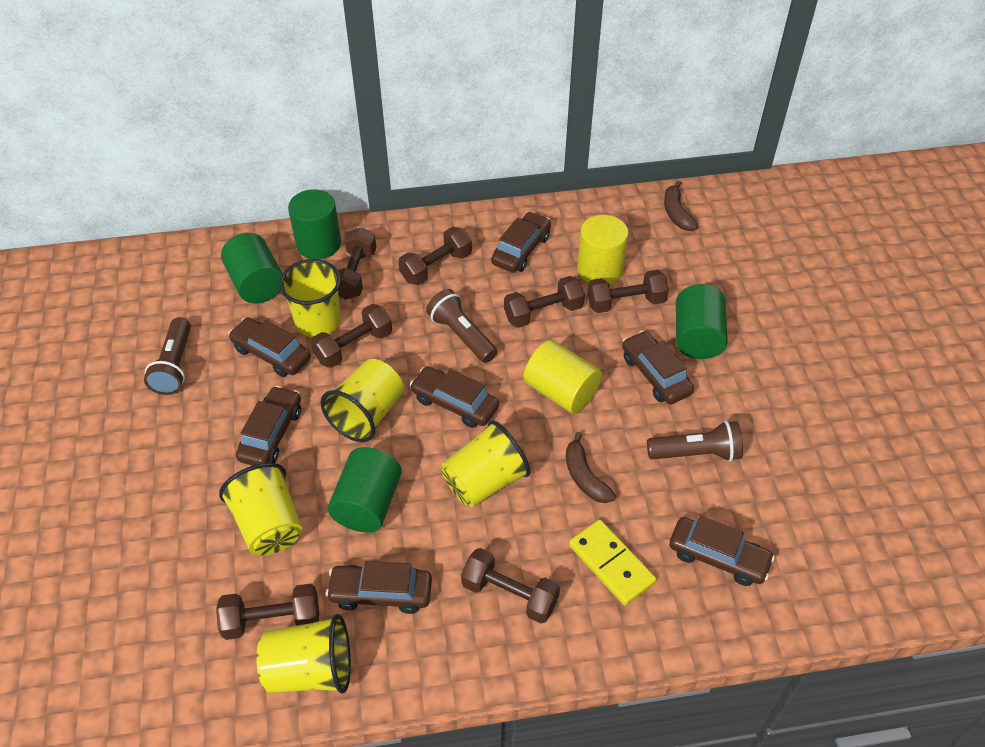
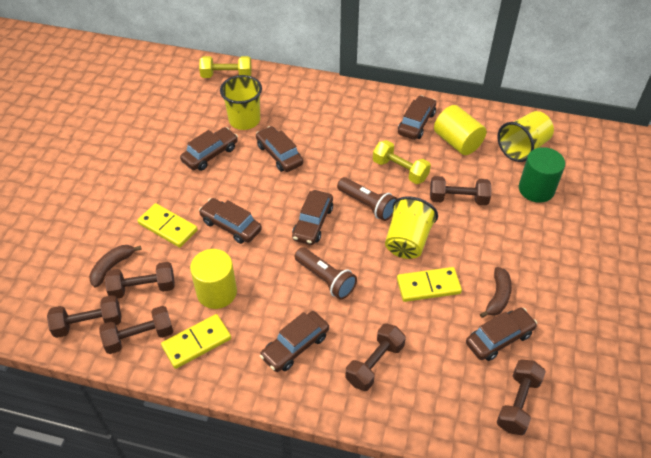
brown dumbbell: [216,584,319,640] [311,304,392,368] [338,227,376,300] [398,227,472,285] [461,548,560,624] [504,276,585,328] [587,270,669,313] = 7 -> [47,295,121,338] [99,306,173,354] [105,262,175,299] [345,323,406,391] [430,176,492,205] [497,360,546,435] = 6
brown flashlight: [144,317,191,395] [426,289,497,363] [647,421,743,462] = 3 -> [295,247,357,300] [337,177,397,221] = 2
green cylinder: [221,233,283,303] [288,189,341,259] [328,447,402,533] [676,284,728,359] = 4 -> [519,147,565,203] = 1
yellow cup: [219,463,303,555] [256,614,351,694] [279,259,341,337] [321,359,404,442] [441,420,531,507] = 5 -> [220,75,262,130] [385,196,438,259] [497,111,554,162] = 3
yellow domino: [569,519,657,606] = 1 -> [137,203,198,248] [161,314,231,369] [397,267,462,302] = 3
yellow dumbbell: none = 0 -> [199,56,251,78] [373,140,431,184] = 2

